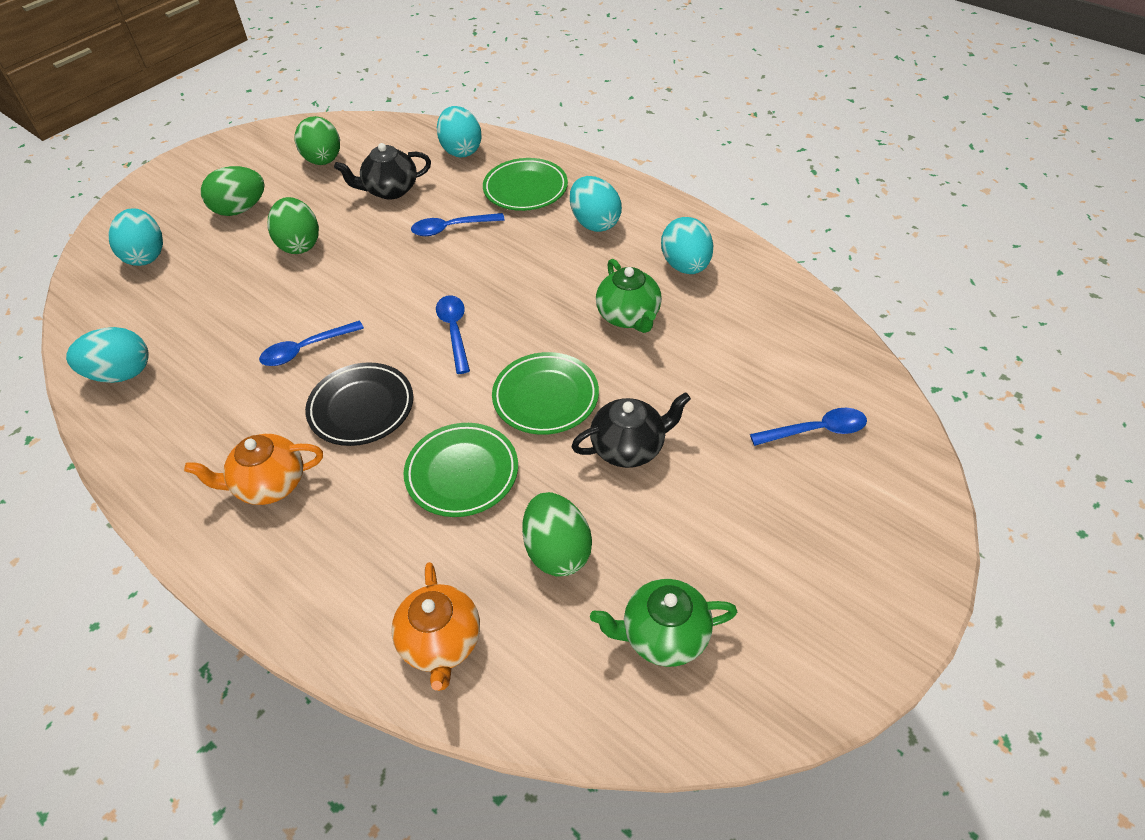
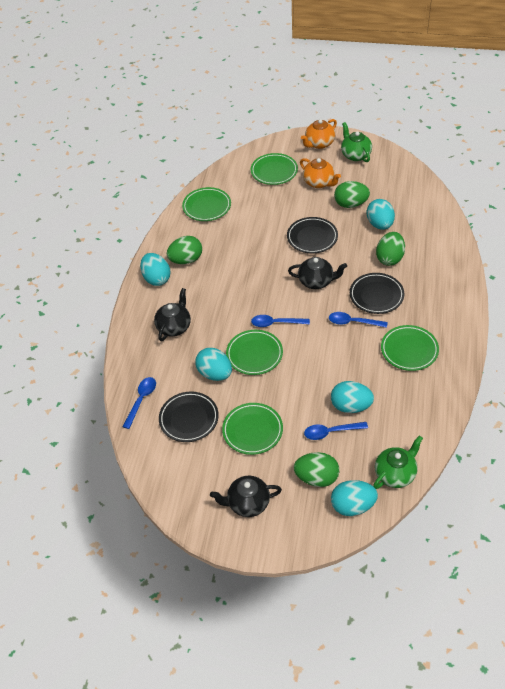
black plate: [305,362,413,446] = 1 -> [159,392,219,442] [287,217,338,253] [350,273,404,314] = 3
black teapot: [334,143,431,200] [571,392,691,468] = 2 -> [154,288,191,341] [210,476,282,517] [288,257,347,289] = 3
green plate: [404,423,518,517] [483,158,568,211] [492,352,599,435] = 3 -> [182,187,231,221] [222,403,283,455] [226,330,283,375] [251,153,298,185] [381,325,439,371] = 5

